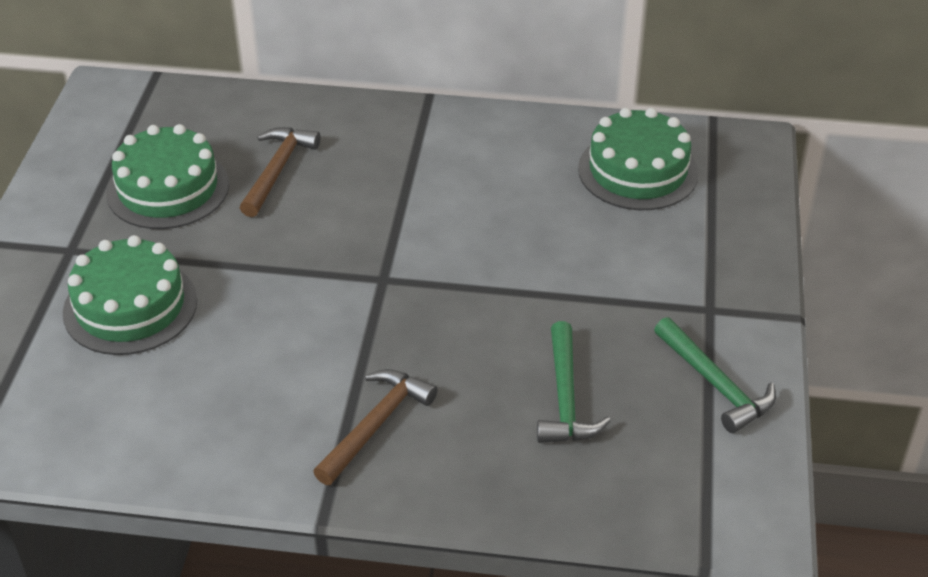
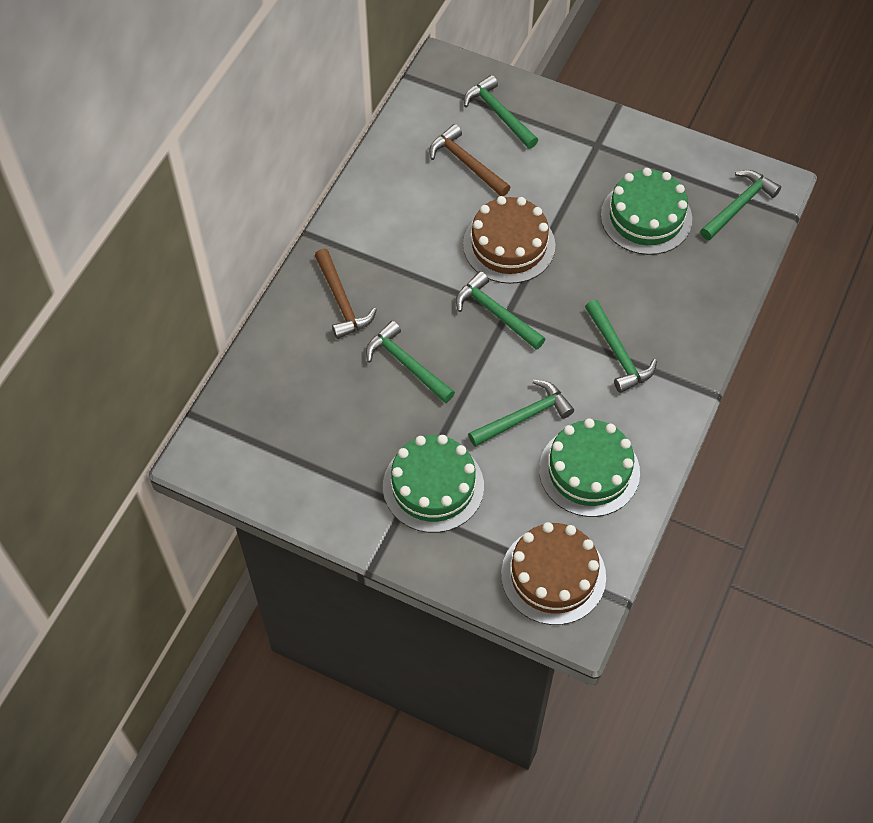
brown cake: none = 0 -> [463,196,555,284] [501,522,606,625] = 2
green hammer: [537,321,611,443] [654,317,776,433] = 2 -> [366,321,455,403] [456,271,545,350] [464,75,538,149] [468,380,574,447] [585,300,657,393] [700,170,781,240] = 6

